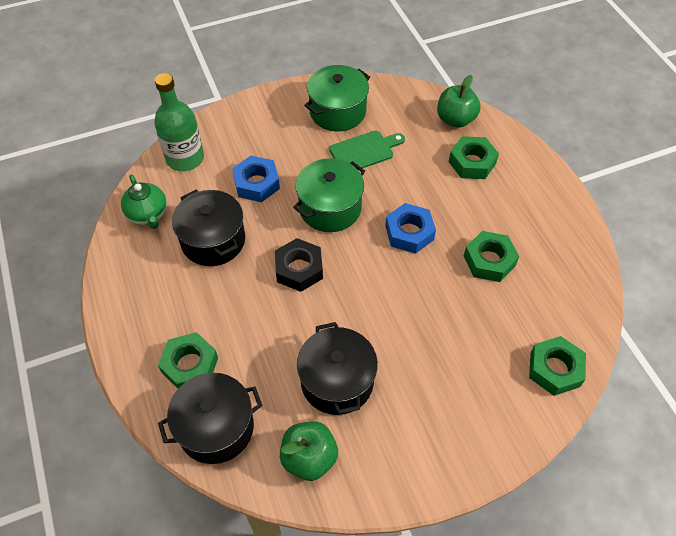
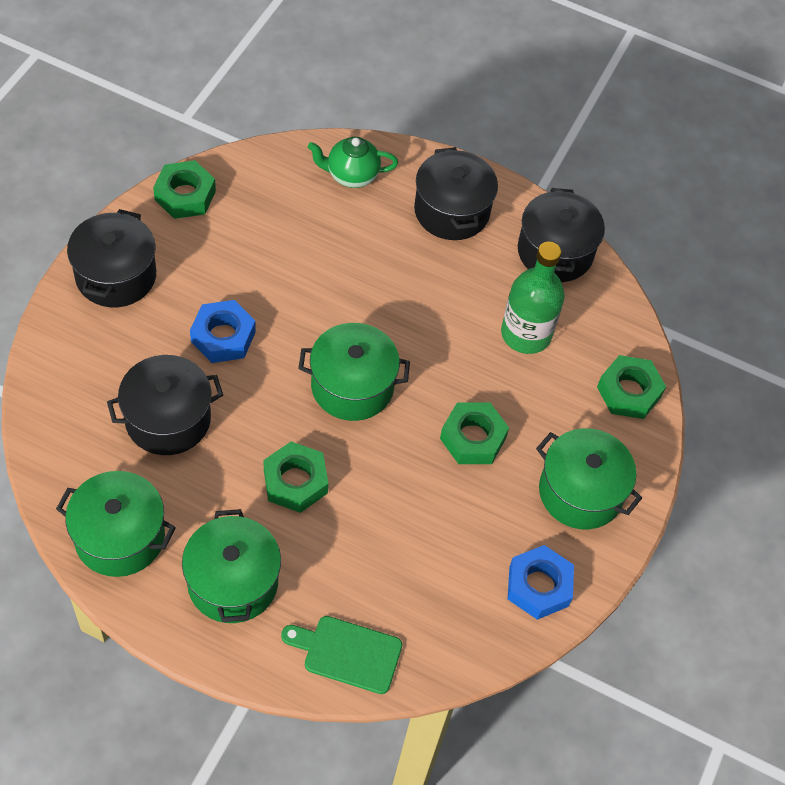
black nut: [275,238,323,292] = 1 -> none = 0
black pot: [158,373,263,464] [172,189,245,266] [297,322,378,415] = 3 -> [67,209,156,307] [107,355,223,455] [414,147,498,240] [518,188,605,282] = 4
green apple: [280,421,338,481] [437,75,481,128] = 2 -> none = 0
green pot: [293,158,365,232] [304,65,370,132] = 2 -> [56,471,176,577] [182,509,281,623] [298,323,410,421] [536,428,642,529] = 4

